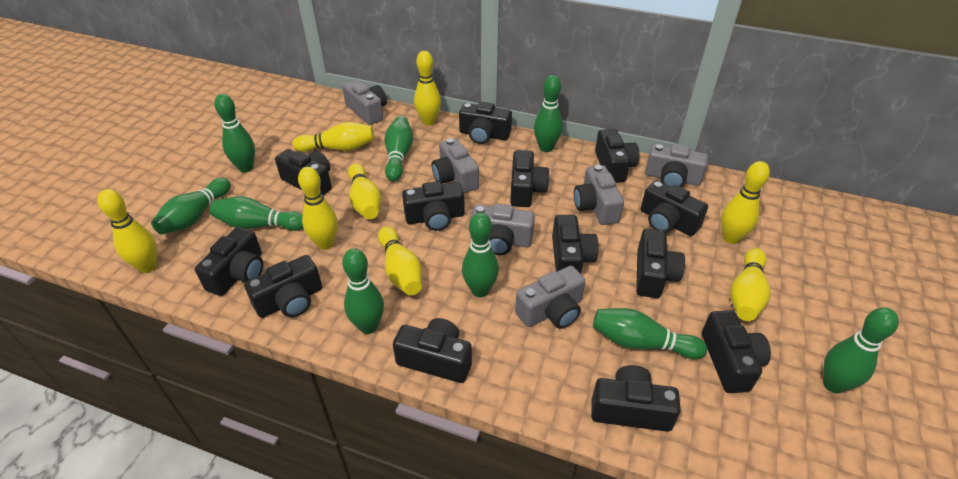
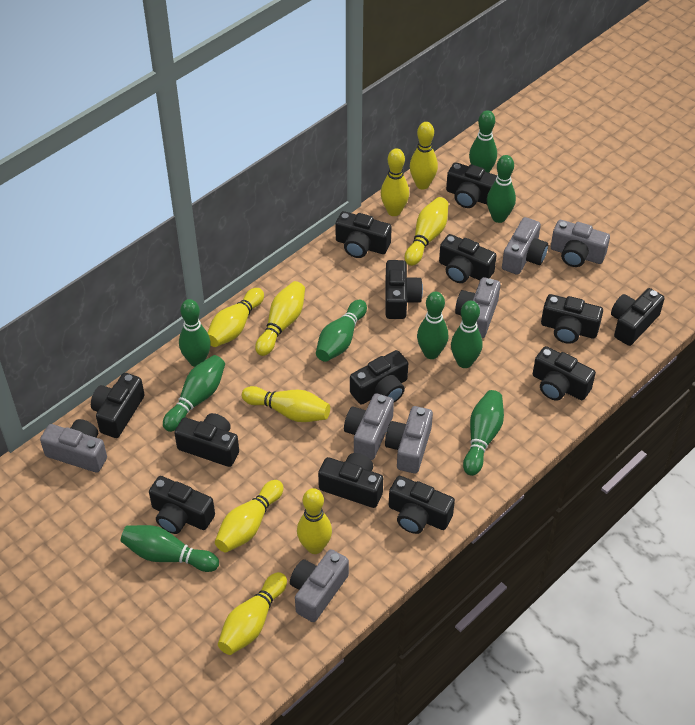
grey camera: [342,80,387,125] [432,138,479,193] [470,204,535,255] [515,266,585,329] [574,165,624,225] [645,143,708,187] = 6 -> [40,419,107,472] [290,549,349,622] [344,393,394,460] [385,406,433,474] [455,277,500,338] [502,217,548,275] [551,220,610,267] = 7
yellow bowling pin: [97,189,157,273] [292,122,374,152] [298,167,338,250] [348,163,382,219] [378,226,422,295] [414,51,441,126] [721,161,770,244] [730,248,771,321] = 8 -> [208,288,264,347] [215,480,283,553] [218,572,287,655] [242,386,330,422] [255,281,305,356] [297,488,332,554] [381,148,409,216] [405,197,448,266] [410,122,438,189] = 9

